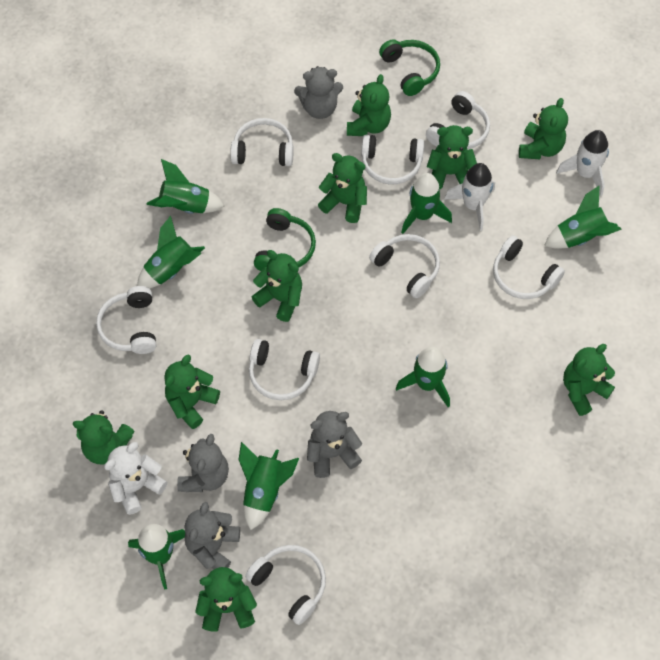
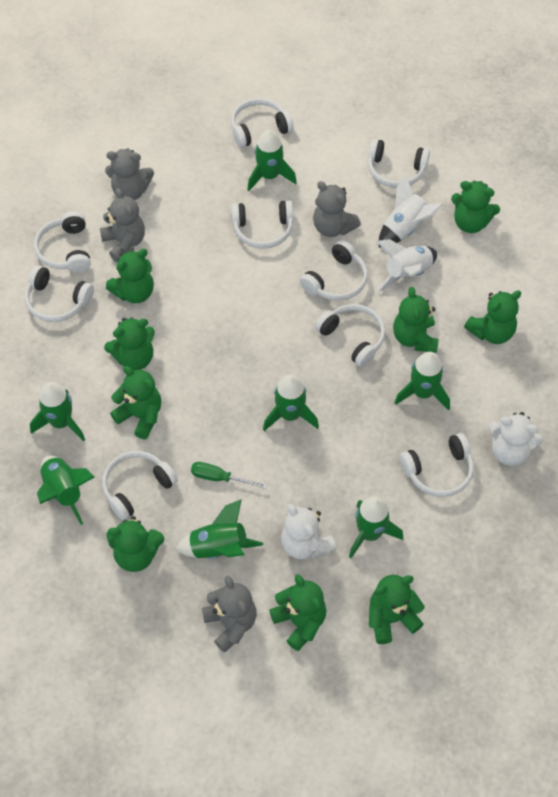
green headphones: [254,208,316,271] [379,39,440,96] = 2 -> none = 0
green screwdriver: none = 0 -> [191,462,267,489] = 1
white headphones: [96,286,156,354] [230,118,294,166] [245,545,326,625] [249,339,320,400] [361,135,424,184] [369,234,440,298] [426,91,490,149] [493,235,565,299] = 8 -> [25,265,94,322] [34,211,91,273] [102,451,178,520] [231,98,294,148] [232,200,294,249] [300,240,368,301] [315,304,385,367] [368,139,430,188] [400,433,474,497] = 9
white teddy bear: [104,442,167,515] = 1 -> [281,504,336,559] [488,412,543,466] = 2

